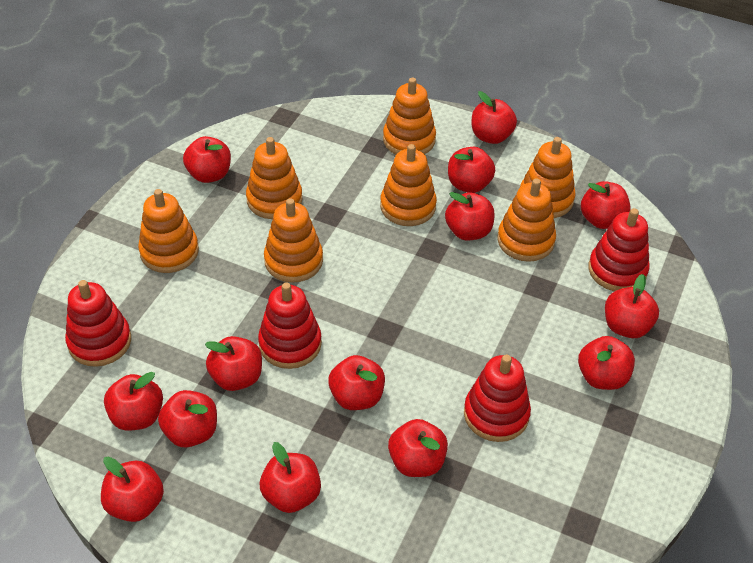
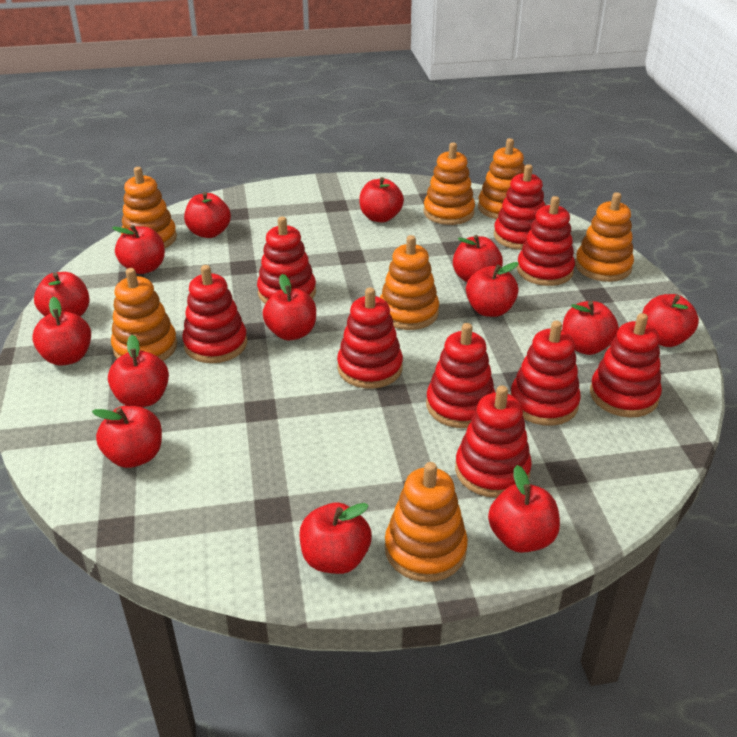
red stacking toy: [65,280,131,367] [258,282,322,369] [464,355,531,442] [588,208,650,291] = 4 -> [183,265,247,363] [257,217,316,304] [337,287,403,389] [426,323,495,428] [455,385,532,498] [494,164,545,250] [510,321,581,426] [517,196,575,286] [590,313,662,417] = 9

